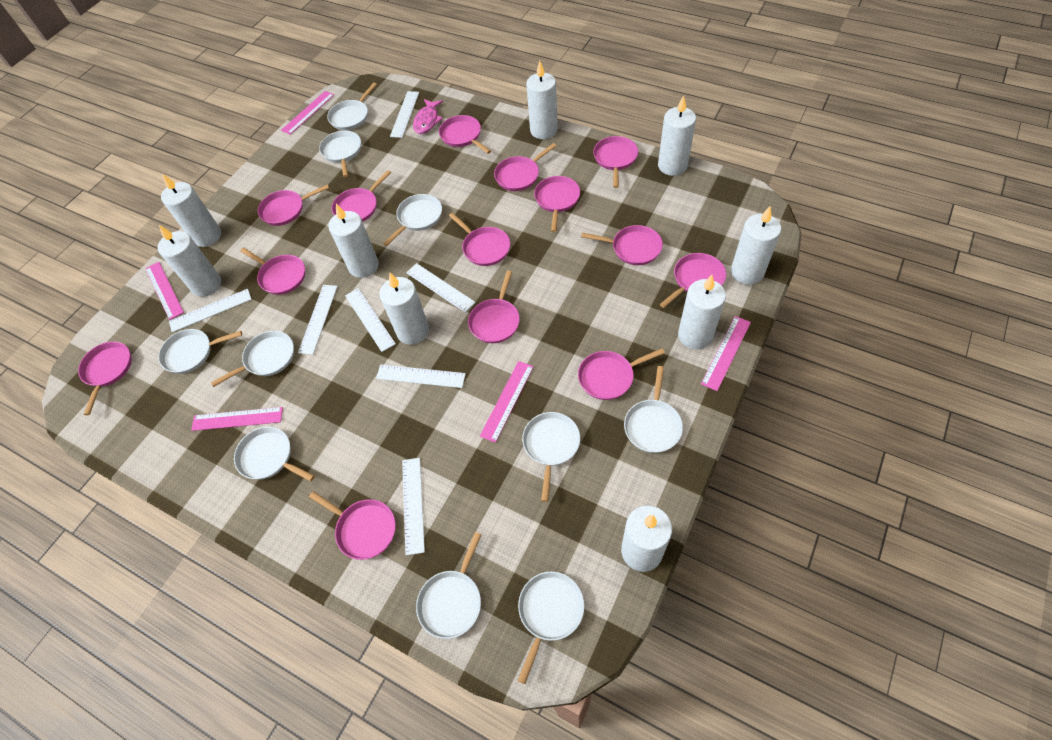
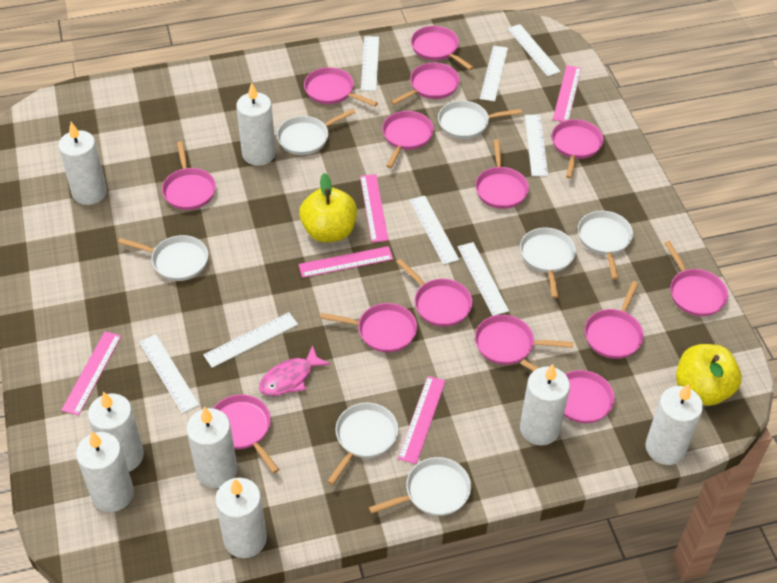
white candle: [158,225,221,297] [161,174,221,247] [329,204,379,278] [380,273,429,345] [526,61,558,139] [621,505,672,572] [658,95,696,176] [678,275,726,349] [731,207,781,285] = 9 -> [58,122,107,205] [76,432,134,512] [88,391,144,472] [186,407,238,488] [215,478,267,558] [236,83,276,166] [520,364,570,445] [645,384,703,465] = 8
white pan: [158,329,242,374] [211,331,294,387] [234,427,315,481] [319,130,361,177] [327,83,377,130] [383,194,442,246] [416,532,482,639] [518,572,584,684] [522,412,580,502] [624,366,683,453] = 10 -> [118,235,208,281] [277,109,356,155] [327,403,398,485] [369,457,471,516] [438,101,522,139] [520,227,576,298] [578,211,633,280] = 7
white ruler: [169,289,252,333] [298,285,338,355] [345,288,396,352] [376,364,466,388] [390,91,419,138] [402,458,425,555] [406,263,476,312] = 7 -> [139,334,199,413] [203,312,298,368] [361,36,379,91] [410,196,459,265] [458,242,509,316] [480,45,508,102] [507,24,561,76] [525,115,548,176] = 8
yellow apple: none = 0 -> [299,173,357,243] [676,344,742,406] = 2

